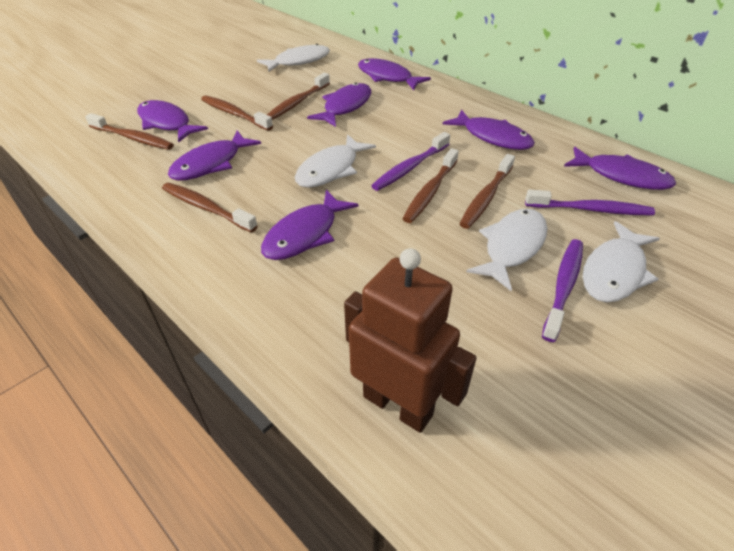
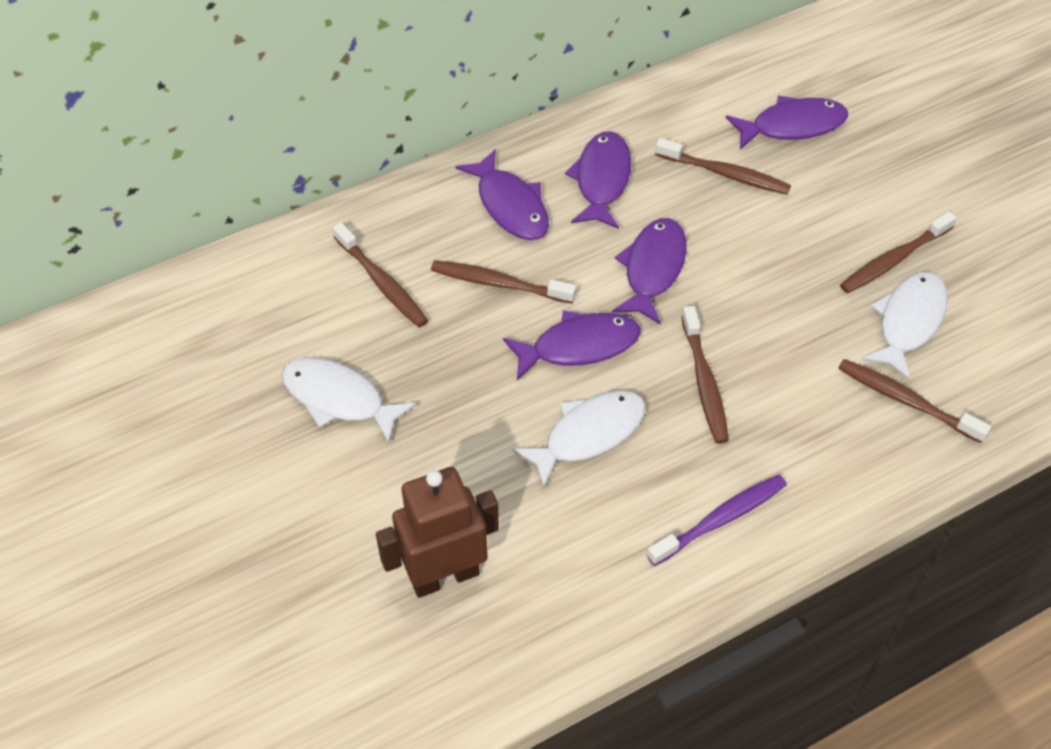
purple fish: [137,100,208,143] [168,131,261,181] [261,190,359,260] [307,83,371,127] [358,58,431,90] [443,109,535,150] [564,147,676,190] = 7 -> [455,149,549,240] [503,310,640,380] [565,131,631,229] [612,218,687,325] [725,96,848,150] = 5
purple toothbrush: [371,132,450,191] [525,189,655,215] [542,239,583,342] = 3 -> [647,475,787,566] = 1
white fish: [257,44,330,72] [295,134,376,188] [466,209,547,291] [583,221,660,302] = 4 -> [282,358,417,444] [512,391,646,488] [861,272,948,381] = 3

